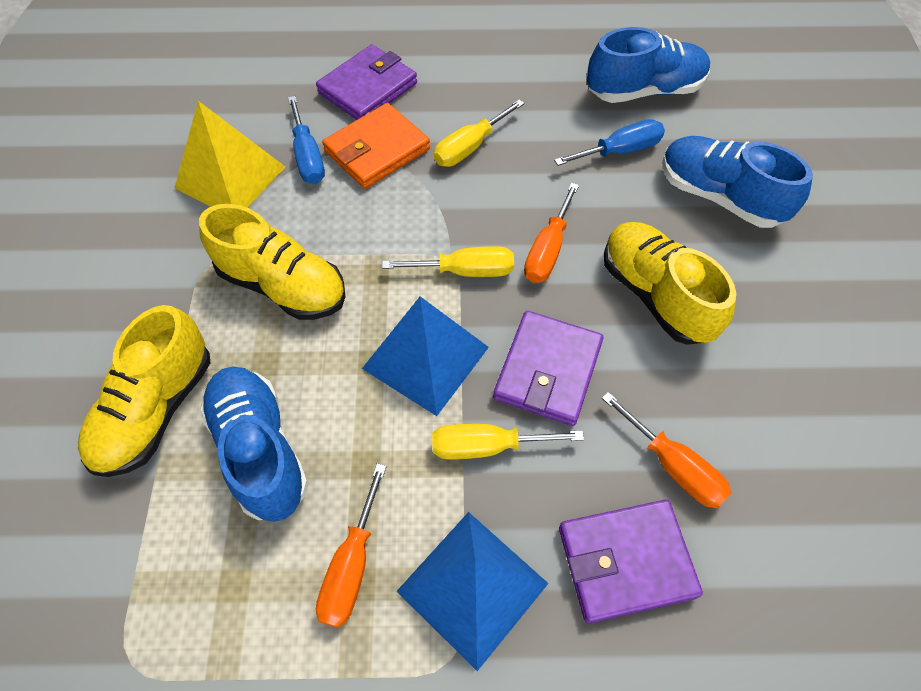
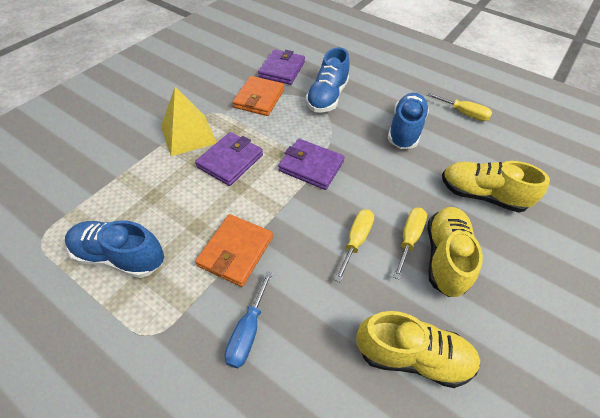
blue pyramid: [362,296,489,416] [397,512,549,671] = 2 -> none = 0
blue screwdriver: [288,96,325,184] [554,119,665,166] = 2 -> [225,271,273,368] = 1
orange screwdriver: [316,463,387,628] [524,183,579,283] [602,392,731,508] = 3 -> none = 0
orange wallet: [322,103,430,189] = 1 -> [195,214,273,287] [232,76,284,116] = 2

